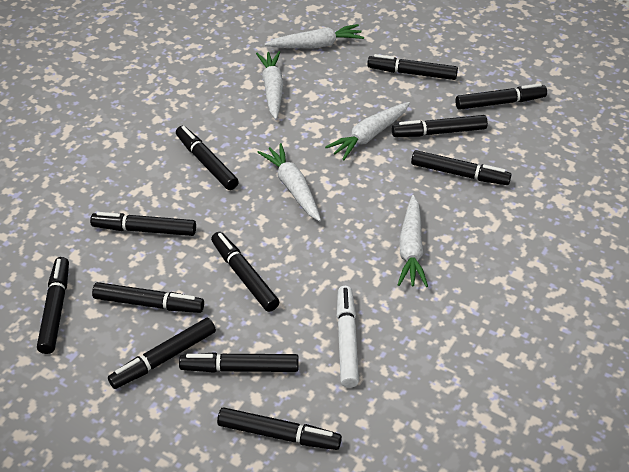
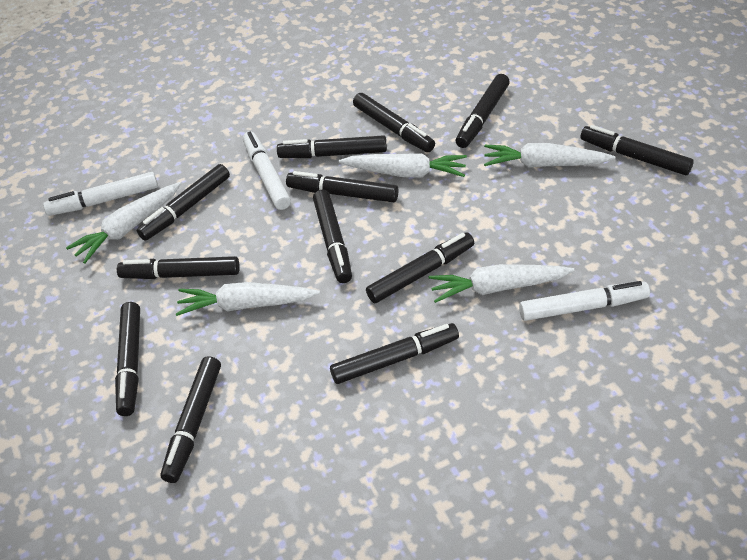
white marker: [337,286,359,388] = 1 -> [43,172,158,216] [243,131,291,210] [519,281,650,321] = 3

